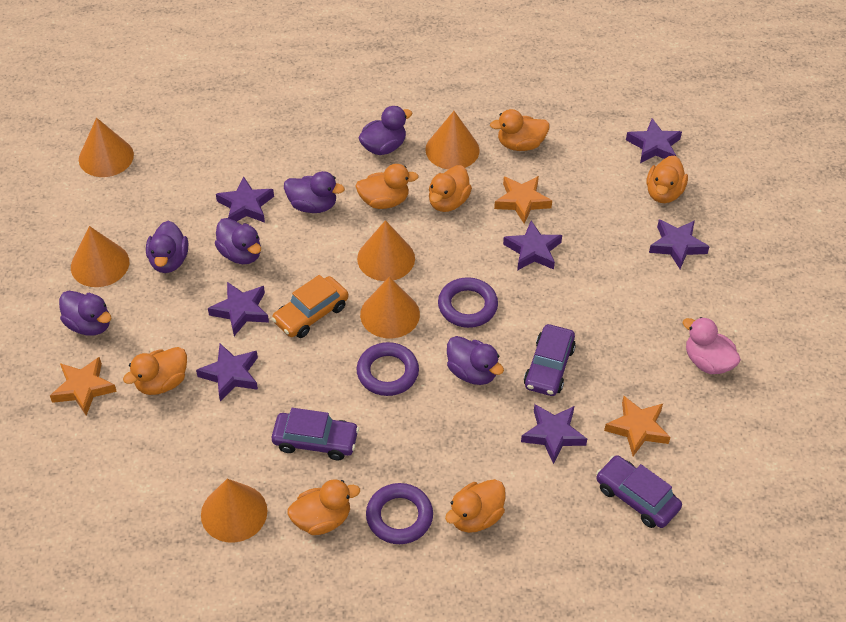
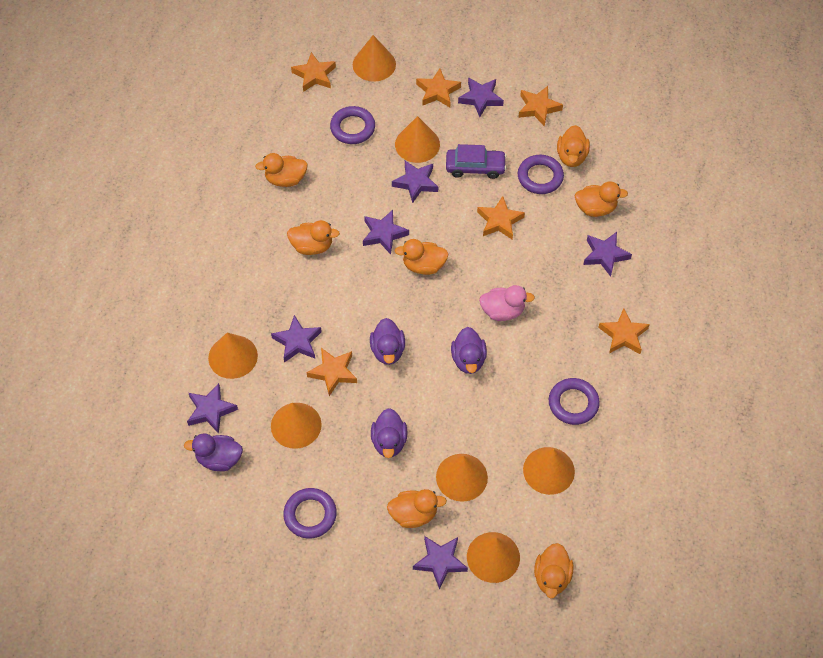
orange car: [272,275,349,338] = 1 -> none = 0
orange cone: [71,226,129,287] [79,118,134,177] [201,479,267,543] [357,220,415,281] [360,277,420,338] [425,111,480,170] = 6 -> [208,333,258,379] [271,403,322,449] [353,35,396,82] [395,116,440,163] [436,454,488,502] [467,532,520,583] [523,447,575,495] = 7
orange star: [50,357,117,415] [494,176,552,224] [604,396,671,456] = 3 -> [291,52,336,92] [306,348,357,396] [416,69,461,107] [477,196,525,239] [518,86,563,127] [598,308,650,354] = 6
purple car: [272,408,359,460] [524,324,576,396] [596,455,682,528] = 3 -> [446,144,507,179] = 1
purple duck: [59,290,112,336] [146,221,188,273] [215,218,261,264] [284,171,345,213] [359,106,413,155] [447,336,504,385] = 6 -> [184,433,243,471] [370,318,405,365] [371,408,407,458] [451,327,487,374] = 4
purple ring: [357,342,419,396] [366,483,433,544] [438,277,498,328] = 3 -> [283,488,337,539] [330,106,375,144] [518,155,564,194] [549,378,600,425] = 4

